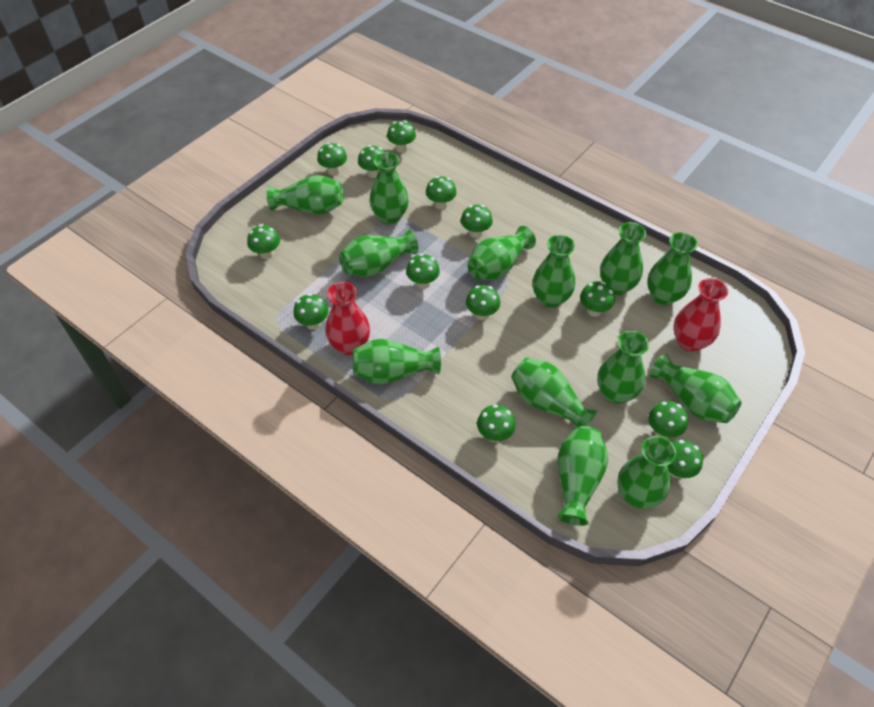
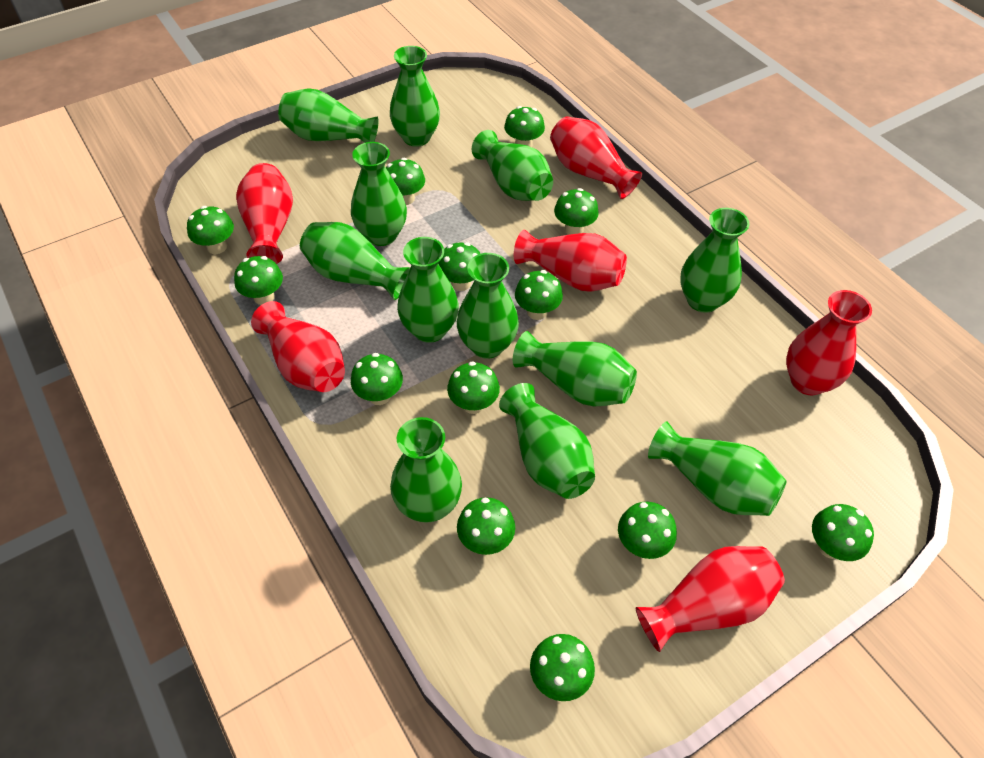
green vase: [267,175,344,215] [339,230,418,277] [352,339,441,384] [370,152,409,225] [467,226,536,280] [511,357,598,427] [532,235,575,308] [557,426,608,526] [597,331,649,404] [600,222,646,296] [617,436,676,509] [647,232,698,306] [650,354,742,423] = 13 -> [278,88,378,143] [300,222,410,300] [351,142,407,246] [390,46,440,147] [390,417,462,523] [397,237,459,343] [457,253,519,359] [472,130,553,201] [499,383,595,499] [513,331,637,406] [648,421,787,516] [680,208,749,313] = 12
red vase: [325,282,370,356] [673,278,728,352] = 2 -> [236,163,293,264] [251,301,345,392] [514,230,627,292] [550,116,642,199] [636,546,785,652] [786,290,872,395] = 6

